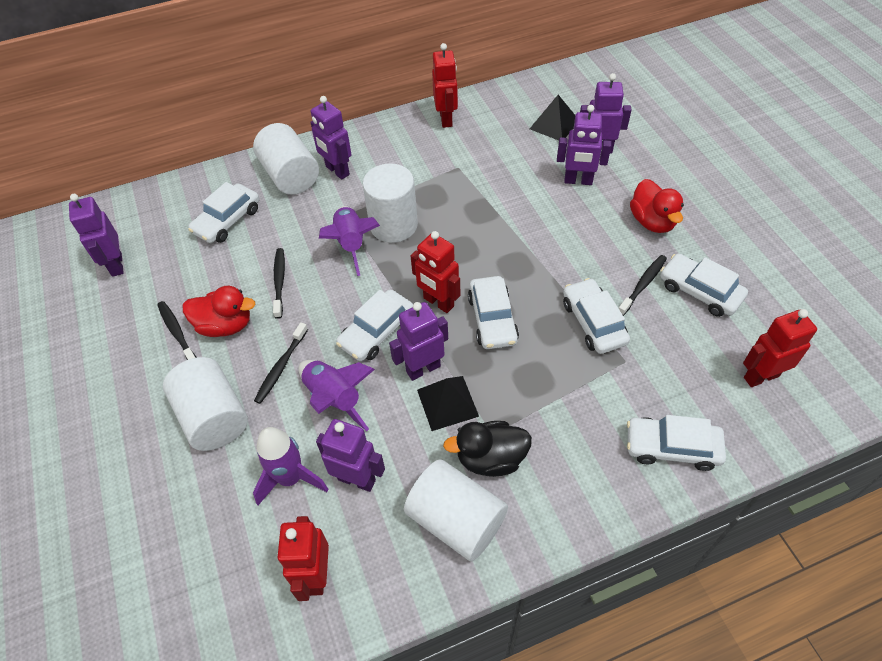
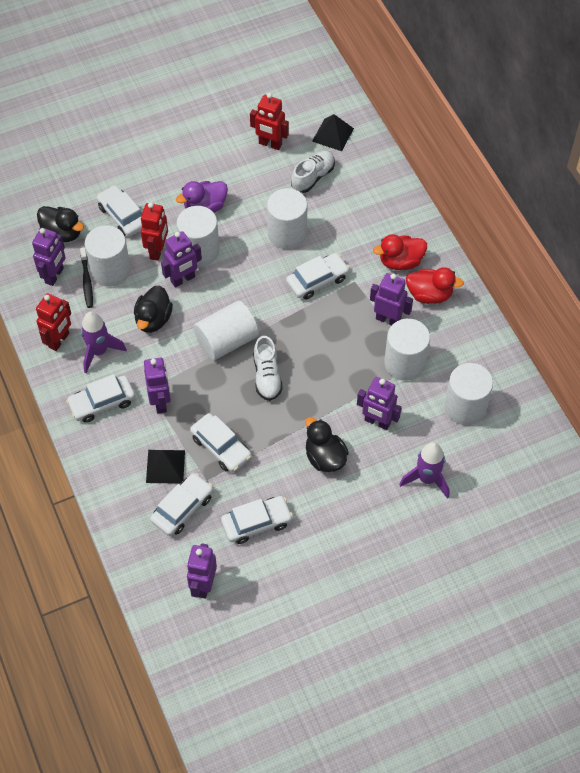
black duck: [443,421,532,477] = 1 -> [37,206,84,242] [134,285,173,333] [305,417,349,472] = 3
black toothbrush: [157,301,197,360] [254,322,308,404] [273,248,285,319] [619,255,667,316] = 4 -> [80,247,93,308] = 1
purple duck: none = 0 -> [176,181,228,213] = 1
purple rocket: [253,427,328,505] [299,360,375,431] [319,206,380,276] = 3 -> [81,311,127,373] [399,442,449,499] = 2
red robot: [278,516,329,601] [411,231,460,313] [432,43,458,128] [743,309,817,387] = 4 -> [36,293,71,351] [141,202,168,261] [250,93,289,150] = 3
white cylinder: [163,357,248,451] [253,123,319,195] [363,164,418,243] [404,459,508,562] = 4 -> [85,225,131,287] [177,206,220,267] [194,301,259,360] [267,188,308,249] [384,319,430,381] [444,363,493,425] = 6
white shoe: none = 0 -> [253,336,283,401] [291,151,335,193] = 2

